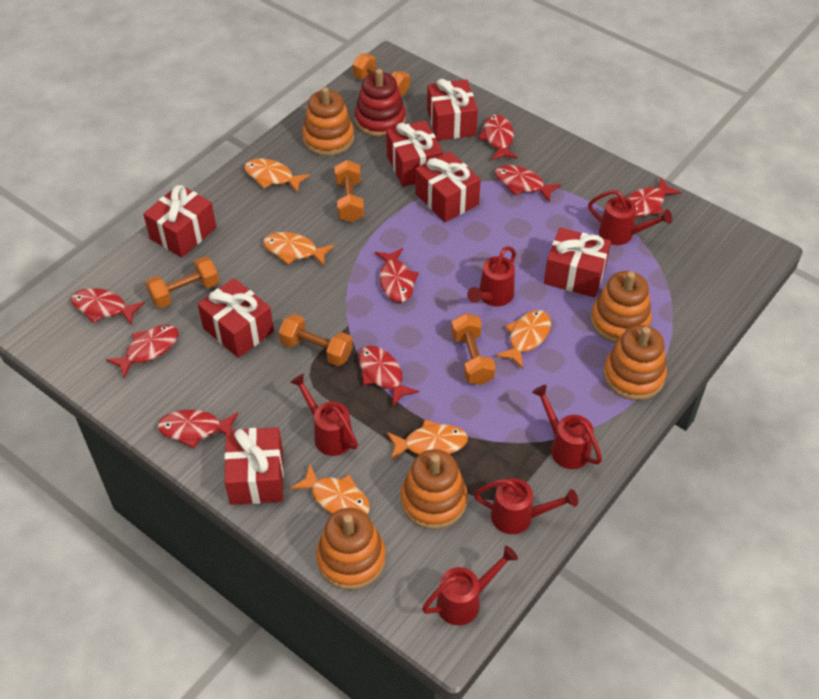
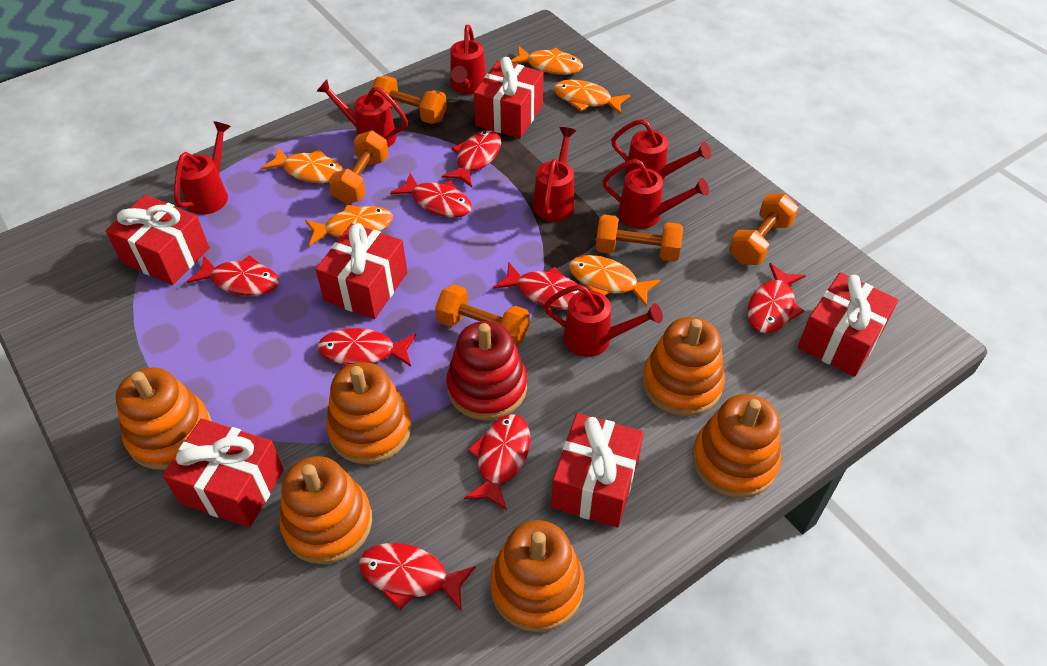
orange stacking toy: [302,87,354,156] [316,508,386,590] [401,449,468,529] [591,271,652,344] [603,325,667,400] = 5 -> [116,367,212,470] [279,456,372,564] [326,362,412,464] [490,520,585,632] [642,317,725,416] [692,394,781,498] = 6
red gift: [143,184,216,258] [198,278,274,358] [224,427,284,505] [386,120,443,187] [415,151,481,222] [427,79,478,141] [544,228,611,297] = 7 -> [105,195,210,285] [162,418,284,528] [316,223,407,319] [474,57,544,138] [551,413,644,527] [798,272,898,377] = 6
red watering can: [290,374,358,456] [422,546,518,625] [467,246,516,306] [474,478,578,534] [532,385,602,469] [588,190,672,245] = 6 -> [174,121,231,215] [317,79,408,147] [450,25,486,94] [533,127,576,221] [544,284,663,357] [603,159,709,229] [611,119,711,182] = 7

